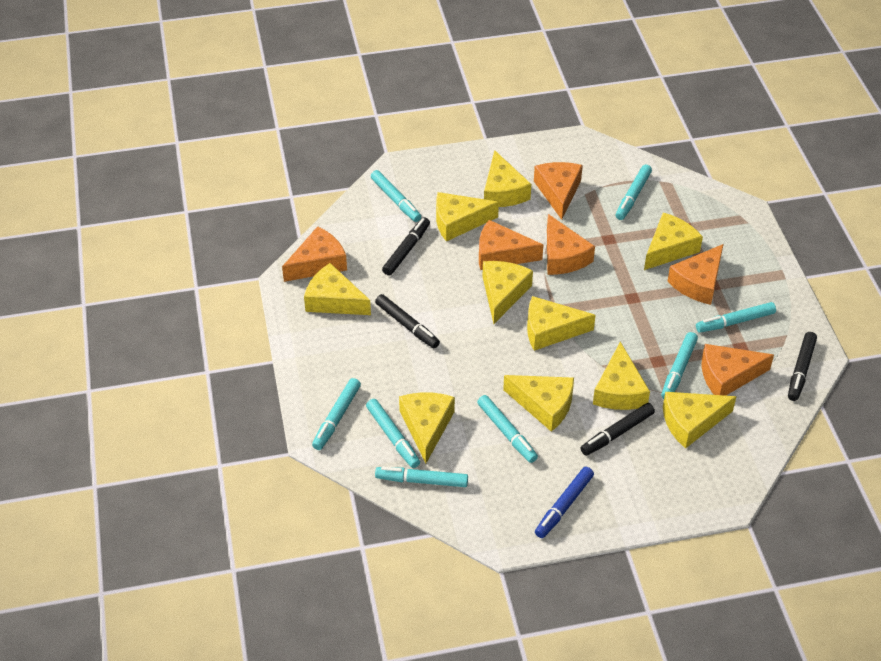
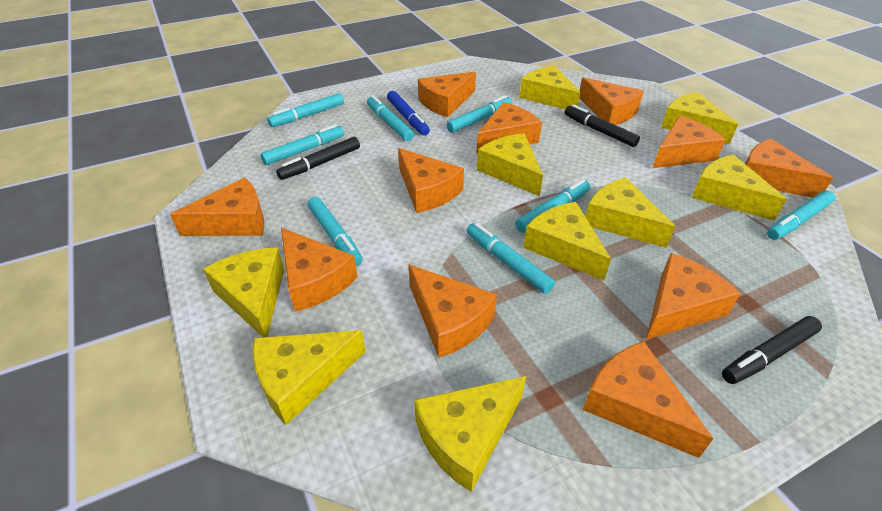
black marker: [375,294,440,348] [382,217,430,275] [581,403,655,456] [788,332,817,401] = 4 -> [276,137,360,180] [565,104,640,147] [722,316,822,384] = 3
orange cheese: [282,226,347,282] [479,220,543,270] [534,162,583,220] [547,214,595,275] [668,244,724,305] [702,344,774,396] = 6 -> [170,178,264,236] [281,228,358,312] [398,148,464,213] [409,265,497,358] [418,72,476,117] [476,102,542,154] [580,77,644,125] [583,341,714,458] [646,253,741,340] [653,116,726,168] [745,139,833,198] = 11
yellow cheese: [304,263,371,315] [399,392,455,463] [436,192,499,242] [482,261,533,324] [484,150,531,207] [503,375,574,432] [527,296,596,351] [593,342,650,410] [644,213,703,270] [663,392,737,449] = 10 -> [203,247,284,337] [253,330,366,425] [414,376,526,492] [477,133,543,196] [520,65,581,109] [523,202,611,280] [585,177,675,248] [661,92,738,145] [691,154,787,221] = 9

